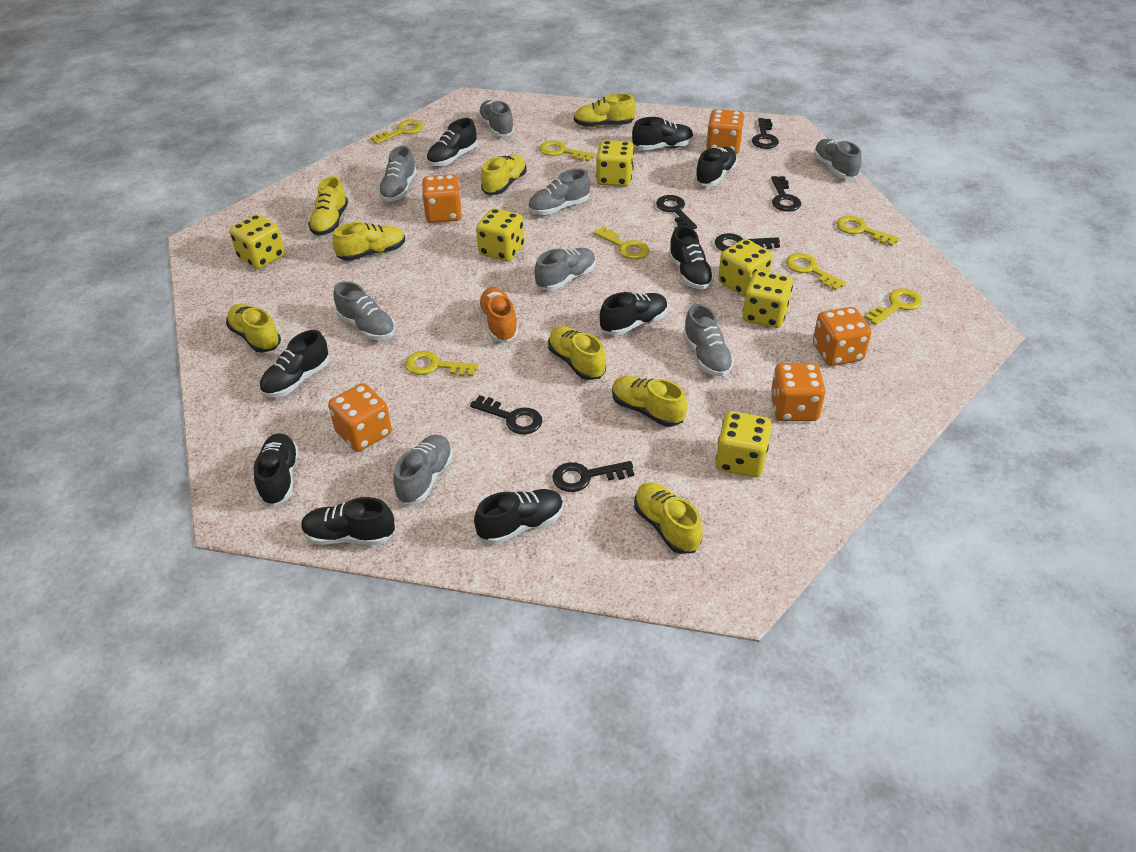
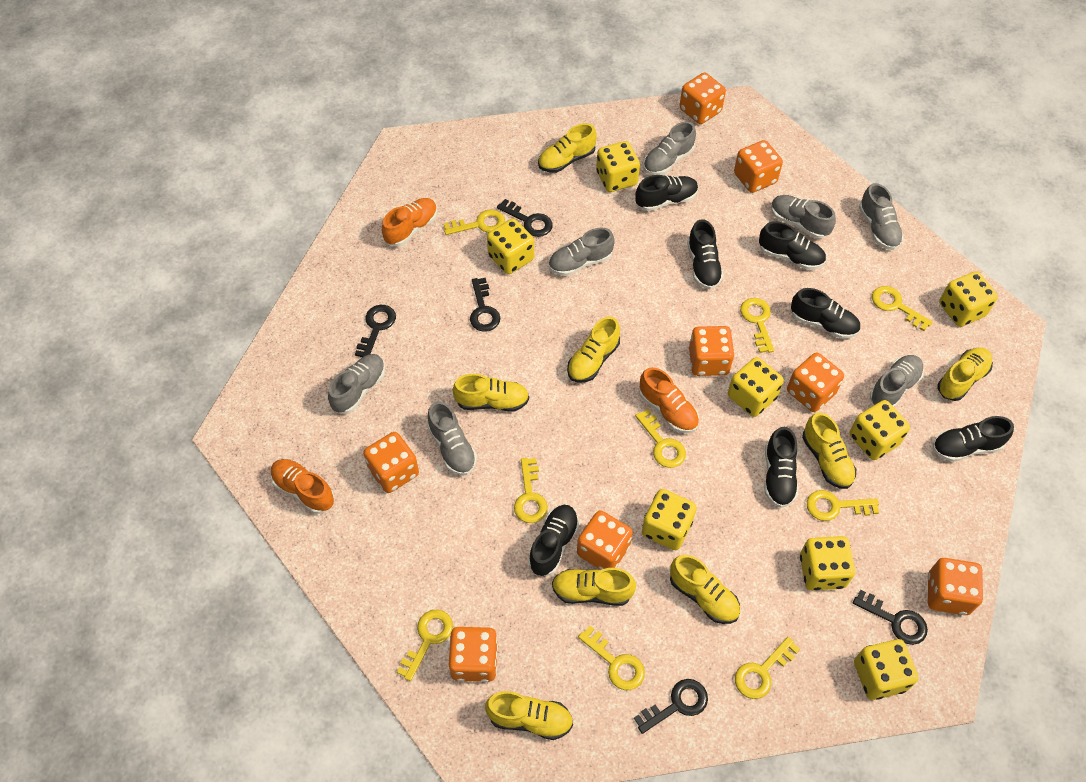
black key: [470,395,542,435] [552,461,634,492] [656,195,697,229] [715,233,780,251] [752,118,779,149] [771,176,801,211] = 6 -> [355,305,396,357] [470,278,500,332] [497,199,553,237] [634,679,708,734] [853,590,928,645] = 5
black shoe: [254,433,299,506] [259,330,329,397] [301,497,395,545] [427,118,477,166] [474,489,563,544] [600,292,668,335] [632,117,694,150] [668,225,714,289] [695,147,737,186] = 9 -> [528,505,579,576] [635,175,698,211] [687,219,724,289] [759,221,826,270] [764,427,798,508] [791,288,860,339] [933,416,1014,462] = 7
grey shoe: [333,281,395,340] [378,146,417,202] [393,435,453,505] [478,100,515,136] [528,169,590,215] [534,248,596,291] [683,304,734,376] [814,139,862,179] = 8 -> [328,354,385,414] [427,401,477,475] [549,228,615,276] [643,121,696,175] [771,195,836,239] [859,183,904,250] [870,355,924,407] = 7
orange dice: [328,383,392,452] [422,174,462,223] [706,109,744,154] [770,363,826,421] [813,307,871,366] = 5 -> [363,432,419,493] [449,627,498,682] [577,510,633,570] [679,72,726,124] [689,326,734,376] [734,140,783,193] [787,352,844,412] [928,558,983,615] = 8
orange shoe: [478,287,519,342] = 1 -> [270,459,335,514] [382,198,437,246] [639,367,699,433] = 3
yellow dice: [229,214,285,269] [476,208,525,261] [596,140,634,187] [715,411,772,478] [718,239,773,297] [743,270,793,328] = 6 -> [487,219,534,274] [596,141,640,192] [642,489,697,550] [728,357,784,417] [800,536,855,590] [849,400,910,460] [854,639,919,700] [939,271,998,327] = 8
yellow key: [371,120,423,144] [405,351,478,377] [539,140,595,162] [594,226,649,260] [786,253,846,290] [836,216,899,246] [864,289,922,325] = 7 -> [397,609,453,681] [444,210,505,235] [514,458,548,523] [578,626,645,690] [635,409,686,468] [735,637,800,699] [740,298,774,353] [807,490,879,521] [872,286,933,331] = 9

